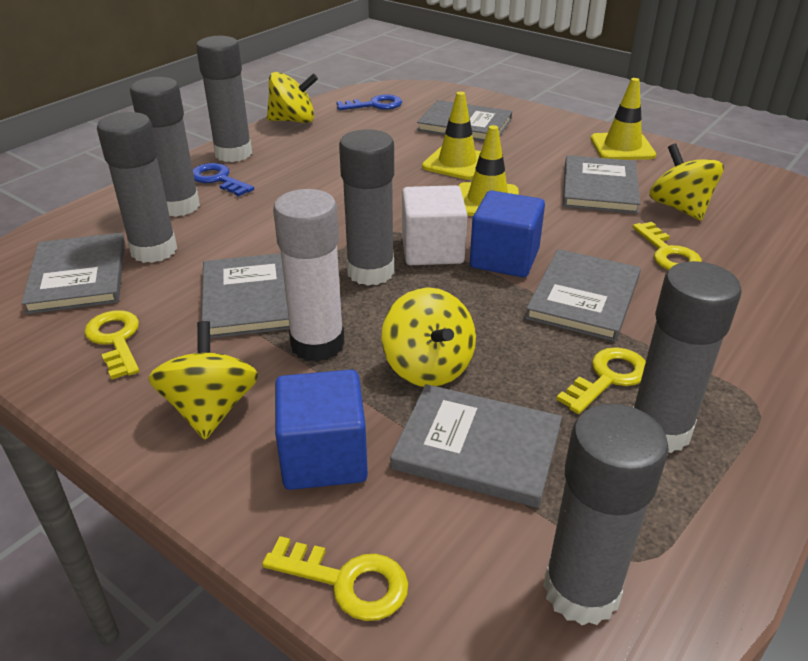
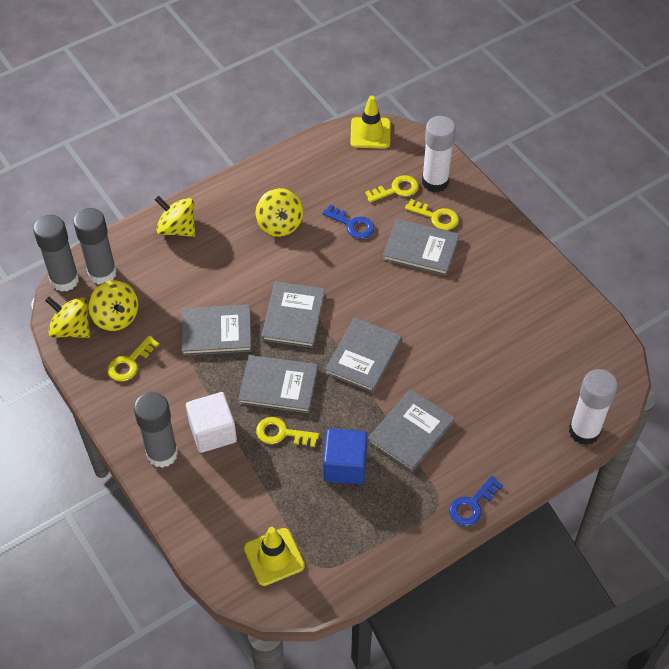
blue cube: [275,370,368,490] [470,190,545,277] = 2 -> [323,428,368,485] = 1
grey glue stick: [97,112,178,263] [130,77,200,217] [196,36,252,162] [339,129,394,286] [543,404,669,625] [633,261,742,453] = 6 -> [33,215,79,292] [73,208,117,285] [134,392,178,468] = 3
white glue stick: [273,189,345,362] = 1 -> [422,116,456,192] [569,369,618,445] = 2
yellow traffic cone: [422,92,481,180] [458,125,519,216] [591,78,656,160] = 3 -> [244,527,305,586] [350,95,391,149] = 2

